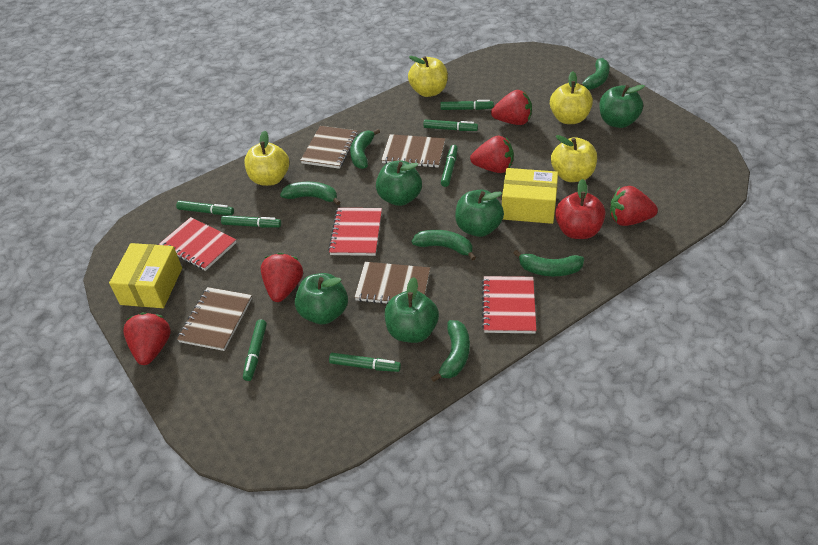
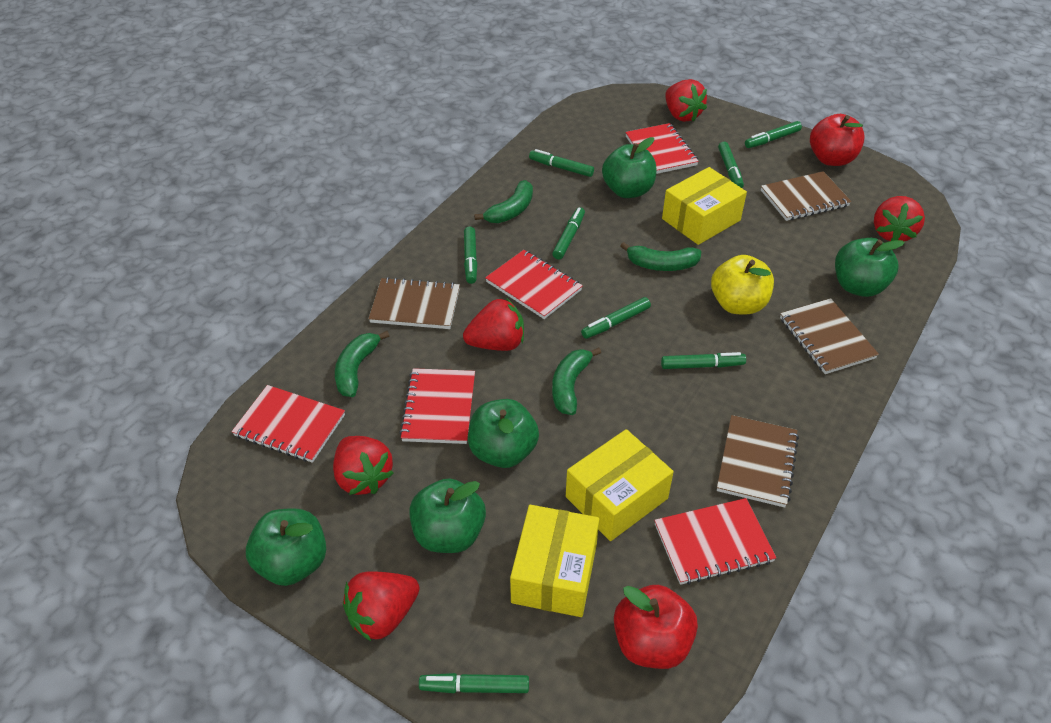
green banana: [280,182,340,205] [350,129,380,169] [411,230,476,261] [431,320,470,382] [513,250,584,276] [581,58,610,90] = 6 -> [335,331,389,397] [474,180,533,223] [552,348,601,415] [620,242,701,271] = 4
green marker: [176,201,234,215] [221,215,281,228] [243,319,267,381] [329,353,401,372] [423,120,478,131] [440,100,494,110] [441,145,458,187] = 7 -> [419,673,529,693] [464,226,477,284] [529,149,594,177] [552,207,585,260] [581,297,651,339] [661,352,746,369] [718,142,744,188] [745,121,802,148] = 8
red apple: [555,179,606,239] = 1 -> [614,585,698,669] [810,114,865,166] = 2
red notebook: [159,217,237,271] [328,208,382,256] [482,276,537,334] = 3 -> [232,385,345,463] [399,368,475,444] [485,250,583,319] [625,123,699,174] [654,498,776,585] = 5
yellow apple: [244,131,289,186] [408,56,448,97] [550,71,593,124] [551,135,597,182] = 4 -> [711,255,774,314] = 1
yellow box: [109,243,182,308] [502,168,558,224] = 2 -> [510,505,599,617] [566,429,674,541] [662,167,747,245] = 3

